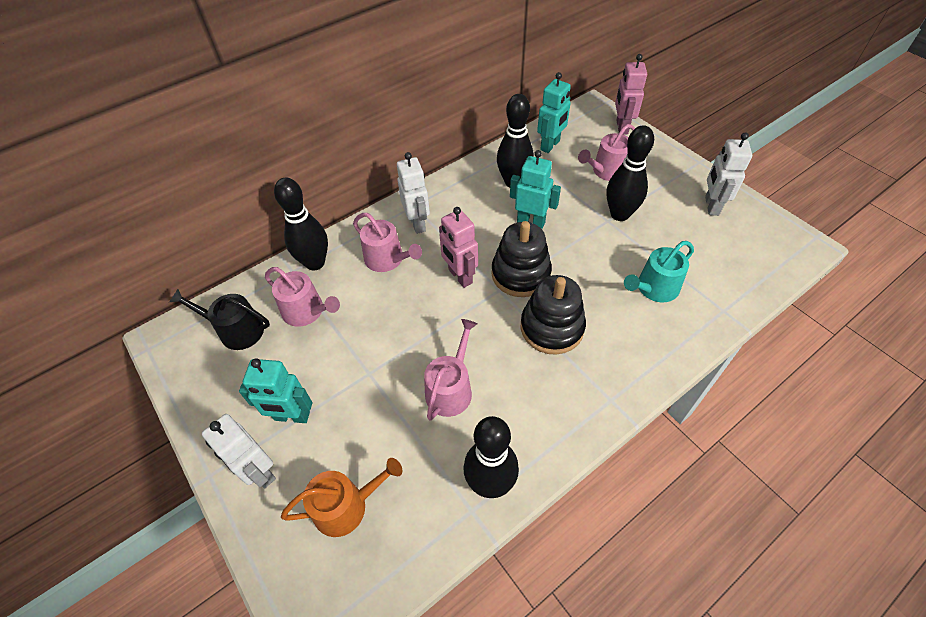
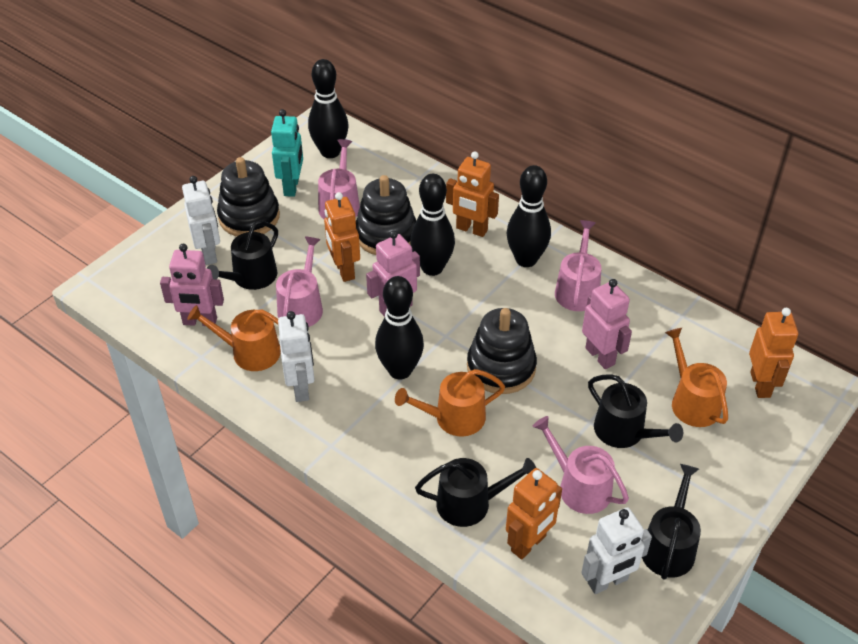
black stacking toy: [491,221,552,297] [521,275,586,355] = 2 -> [217,157,280,236] [356,175,416,255] [467,308,537,394] = 3
black watering can: [169,289,270,350] = 1 -> [206,221,278,290] [415,458,536,527] [588,374,683,448] [642,464,701,580] = 4
orange robot: none = 0 -> [324,192,360,282] [446,151,499,237] [506,468,562,559] [749,308,798,398] = 4
orange watering can: [281,458,402,537] = 1 -> [187,305,281,371] [395,369,505,437] [665,328,728,427] = 3
pink robot: [439,207,478,288] [615,54,647,134] = 2 -> [160,244,224,326] [366,230,420,317] [582,279,632,369] = 3
turquoise robot: [239,359,312,423] [510,150,561,229] [537,72,571,153] = 3 -> [271,109,303,197] = 1
turquoise watering can: [624,241,694,302] = 1 -> none = 0

